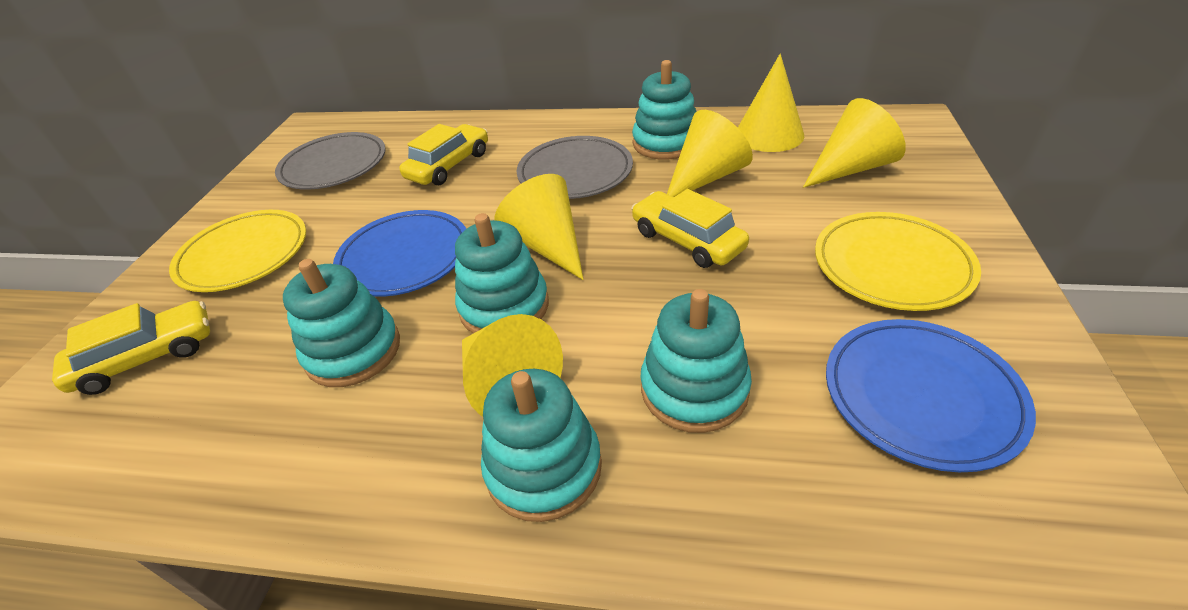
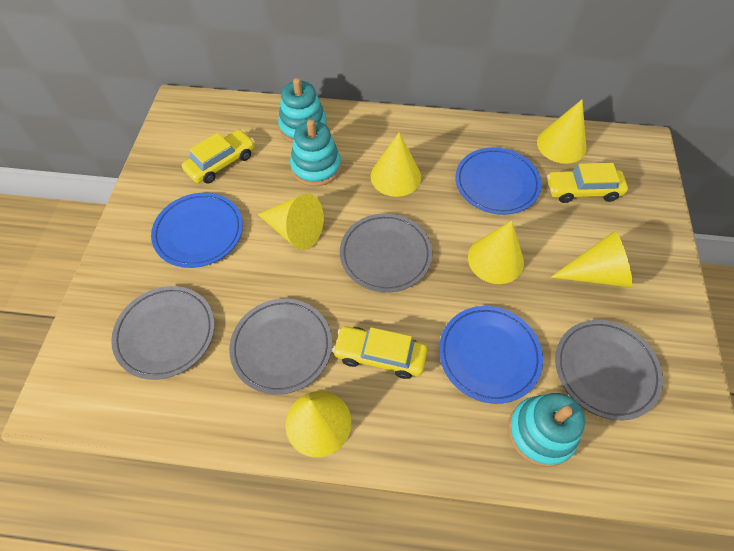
blue plate: [333,210,466,297] [826,319,1036,472] = 2 -> [151,193,243,268] [439,306,543,404] [455,147,542,215] = 3
grey plate: [275,132,386,190] [517,136,633,199] = 2 -> [111,286,215,380] [229,299,332,395] [340,213,432,293] [555,320,663,420] = 4
turquoise stacking toy: [283,259,400,387] [455,213,549,333] [481,369,602,522] [632,60,697,160] [640,289,752,433] = 5 -> [278,78,327,143] [290,119,341,186] [508,393,585,467] = 3
yellow cone: [462,314,563,417] [494,174,584,280] [667,110,753,197] [738,54,804,152] [803,98,906,188] = 5 -> [258,193,324,250] [285,391,351,457] [371,133,421,197] [468,221,524,284] [537,100,586,164] [551,231,633,288] = 6
yellow plate: [169,210,306,292] [815,212,981,311] = 2 -> none = 0

